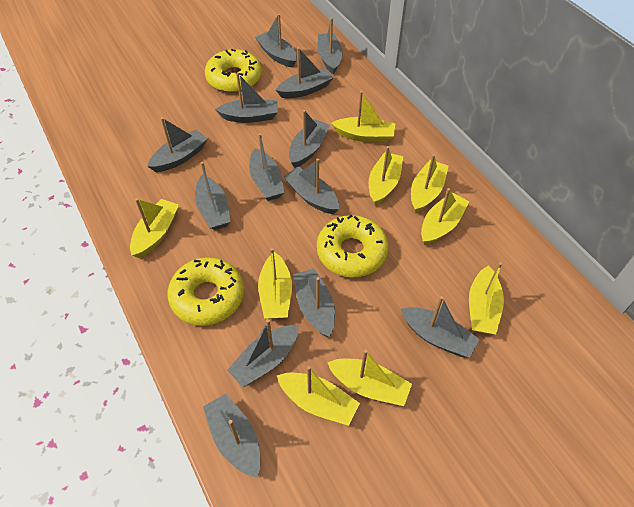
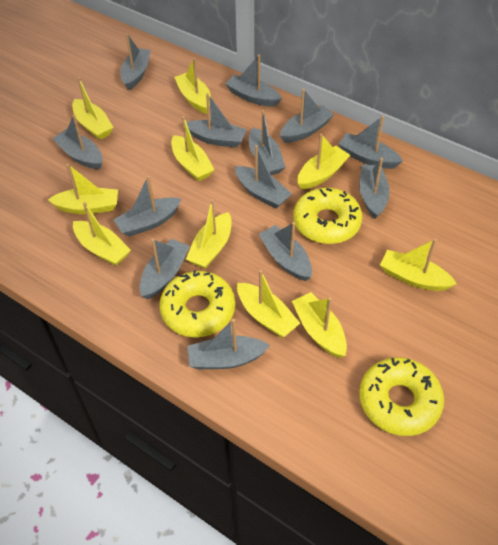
yellow boat: [130,198,179,258] [258,248,292,319] [277,366,360,426] [327,349,412,406] [331,91,395,142] [369,146,403,205] [411,154,448,213] [421,188,469,245] [469,262,504,335] = 9 -> [48,164,118,214] [72,77,114,140] [73,202,131,266] [171,116,215,181] [174,58,211,114] [186,199,232,269] [237,270,300,338] [292,292,347,358] [297,133,350,189] [380,238,457,291] = 10

